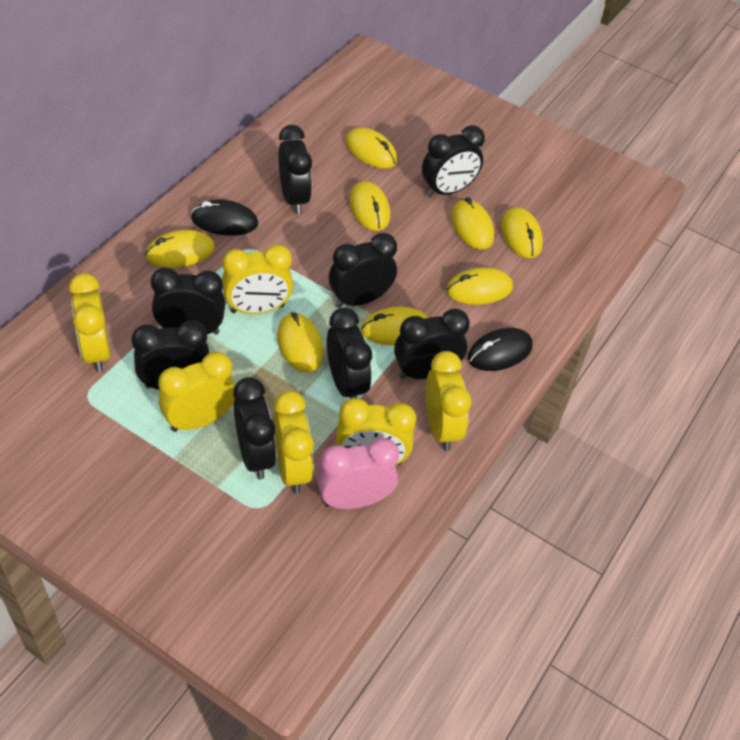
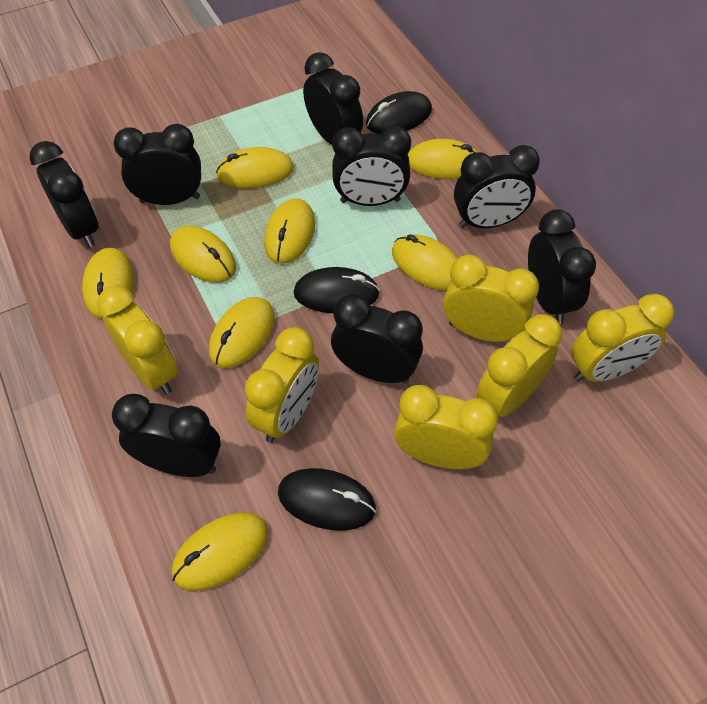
black mouse: [191,200,258,236] [468,328,533,371] = 2 -> [278,468,376,531] [294,267,380,313] [366,91,432,134] = 3
pink clock: [317,438,399,509] = 1 -> none = 0

